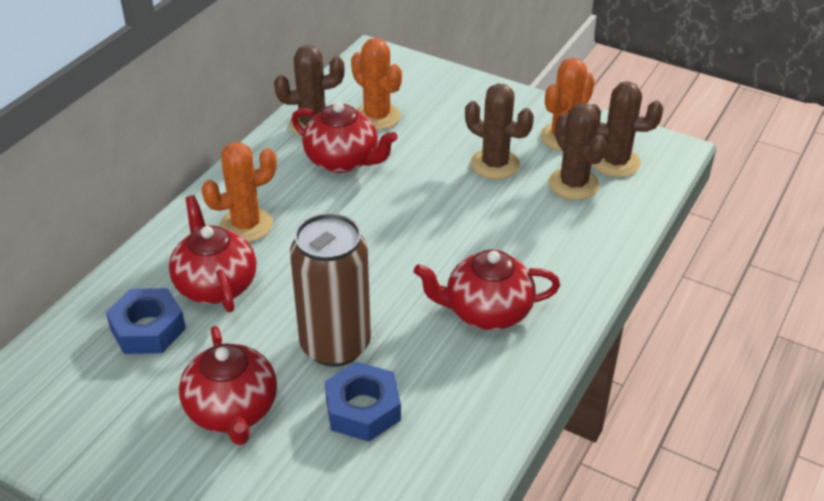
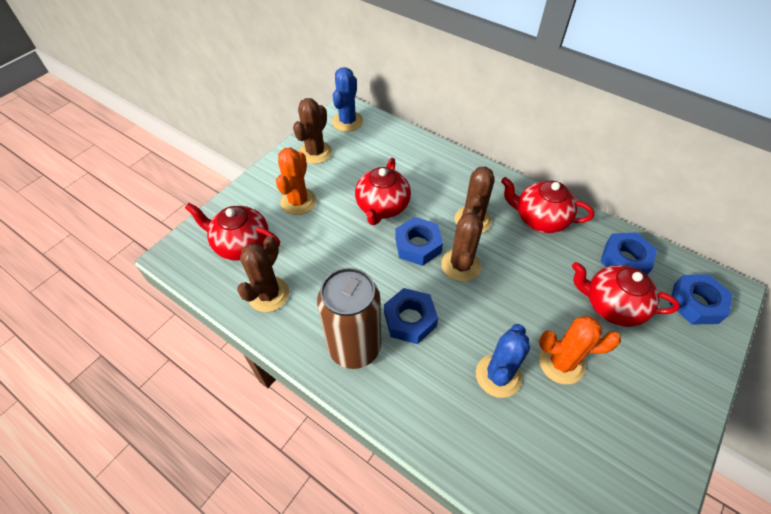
blue cactus: none = 0 -> [332,67,363,132] [476,324,530,398] = 2
blue nut: [106,288,186,354] [325,362,401,442] = 2 -> [384,288,438,344] [395,217,443,266] [600,232,657,275] [670,274,733,325] = 4
orange cactus: [201,142,277,242] [351,38,402,130] [540,58,595,151] = 3 -> [276,148,316,215] [539,315,621,384] = 2

